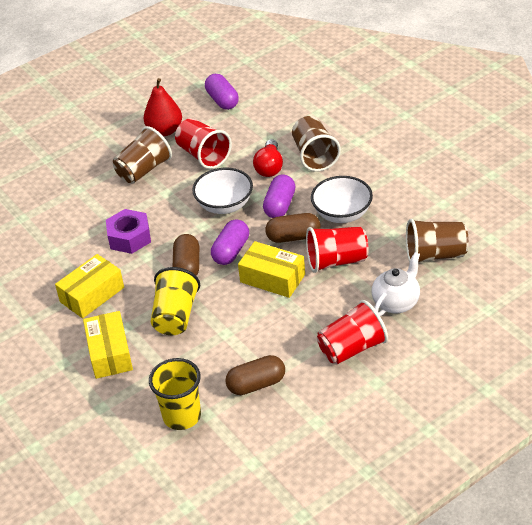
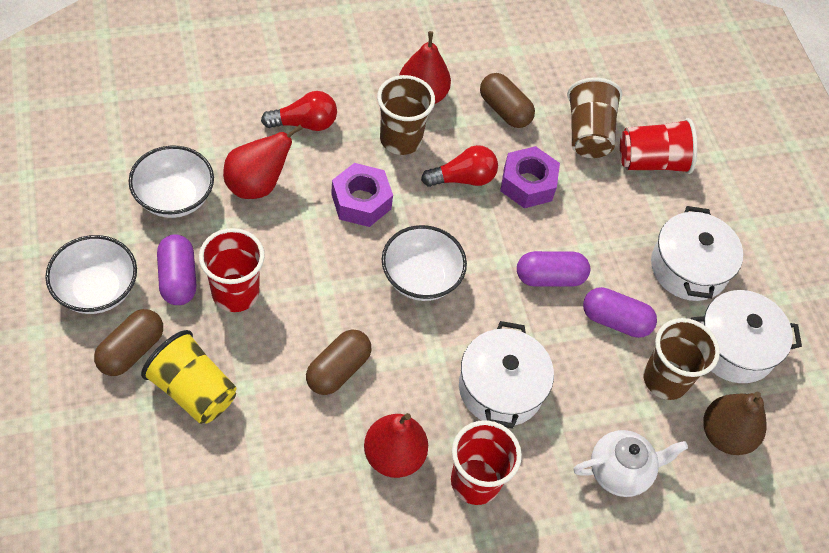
brown pear: none = 0 -> [704,392,767,455] = 1
purple nut: [106,209,151,254] = 1 -> [331,163,393,227] [500,146,560,208] = 2
red light bulb: [253,139,283,177] = 1 -> [261,91,337,131] [421,145,498,187] = 2
red pear: [144,78,182,136] = 1 -> [223,125,303,199] [364,413,428,478] [399,31,451,104] = 3
white bowl: [192,168,253,214] [311,176,373,223] = 2 -> [45,235,137,314] [129,145,214,218] [382,225,467,301] = 3
white pot: none = 0 -> [459,321,554,429] [651,206,743,301] [691,290,802,383] = 3
yellow box: [55,254,124,318] [83,311,133,379] [238,241,305,298] = 3 -> none = 0
yellow cup: [149,358,201,430] [151,267,200,335] = 2 -> [141,330,236,424] = 1

